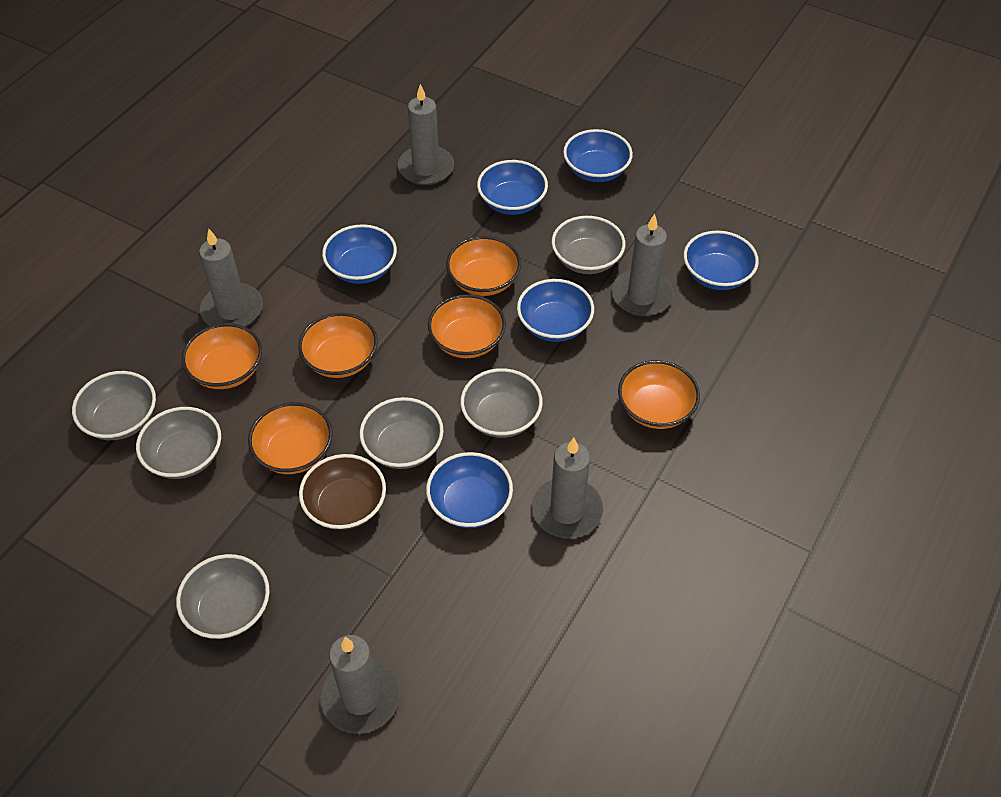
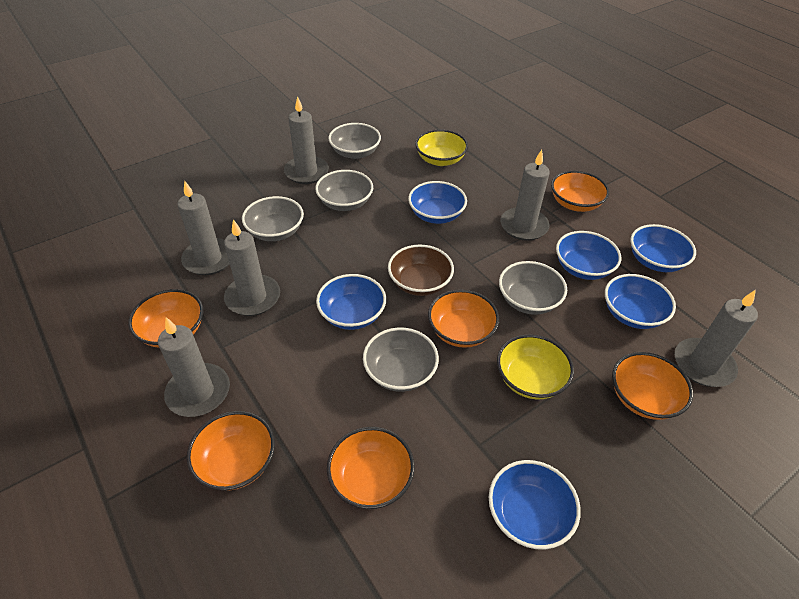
grey bowl: [72,371,156,440] [136,407,221,479] [176,554,270,639] [360,397,444,469] [461,368,543,438] [552,216,625,274] = 6 -> [242,196,304,241] [315,170,373,211] [328,123,381,159] [363,328,439,392] [499,261,567,315] = 5
grey candle: [199,229,263,327] [321,635,400,734] [398,84,454,185] [532,438,603,538] [612,214,674,316] = 5 -> [158,317,230,417] [177,181,230,275] [224,219,280,316] [284,96,329,184] [500,150,550,241] [675,290,758,387] = 6
yellow bowl: none = 0 -> [415,129,468,166] [497,334,574,400] = 2

